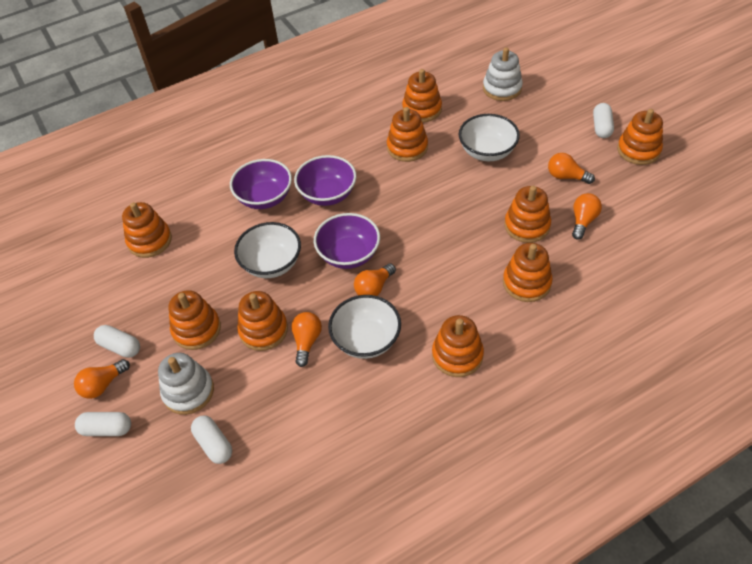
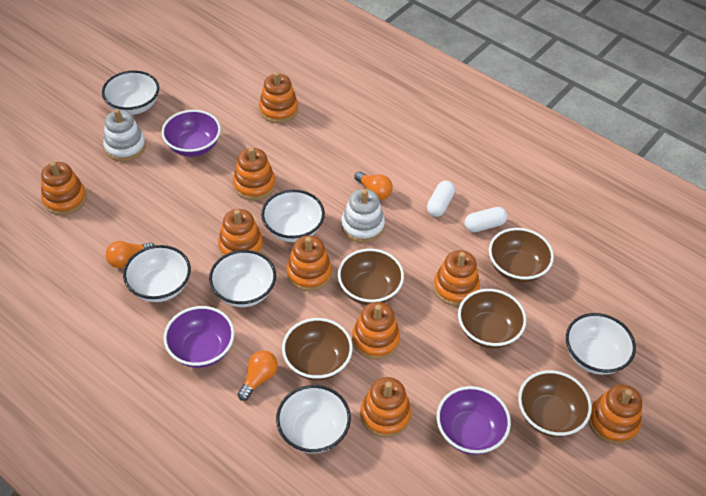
brown bowl: none = 0 -> [282,318,353,381] [338,248,404,305] [458,289,527,348] [489,228,554,283] [518,370,592,437] = 5
orange light bulb: [74,359,130,399] [291,312,322,367] [354,263,396,296] [548,153,595,184] [572,193,602,240] = 5 -> [106,241,154,268] [238,350,278,401] [354,171,393,200] = 3
white bowl: [234,222,301,278] [328,295,401,359] [459,114,520,161] = 3 -> [102,71,159,115] [123,245,191,302] [209,250,276,307] [261,190,325,242] [276,385,351,453] [566,313,636,375] = 6
white capsule: [75,412,131,436] [94,325,140,358] [191,416,232,464] [593,103,614,138] = 4 -> [427,181,455,217] [464,207,507,232] = 2

